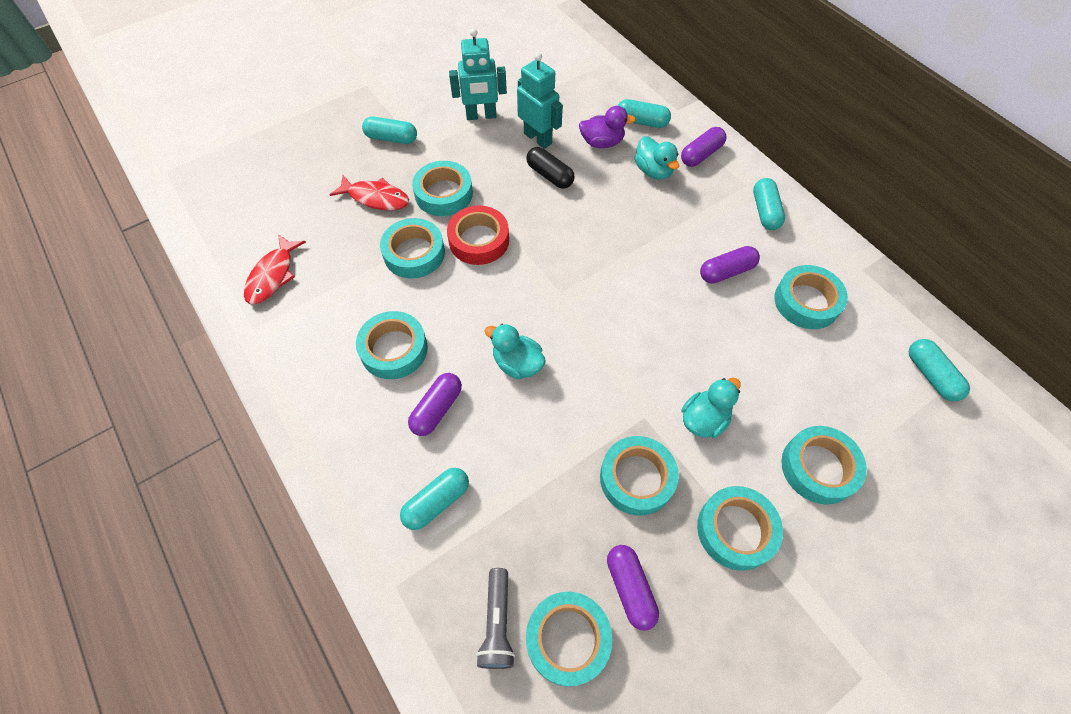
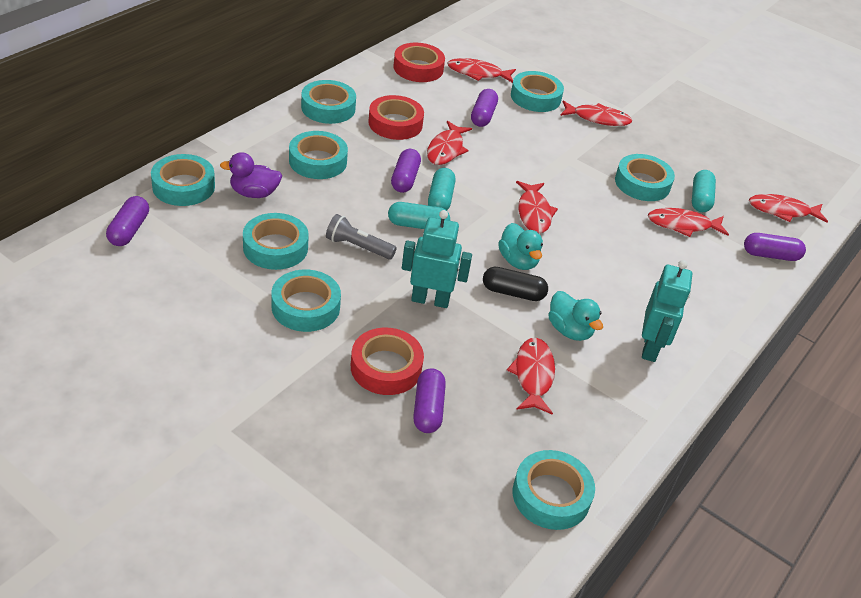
purple capsule: [408,373,462,436] [607,545,659,631] [681,127,727,167] [700,246,760,284] = 4 -> [106,196,149,246] [391,149,421,193] [413,368,446,433] [471,89,498,127] [744,233,806,261] = 5
red fish: [244,234,306,304] [330,175,409,211] = 2 -> [427,121,472,165] [447,58,516,83] [507,338,555,415] [516,181,558,233] [560,101,632,126] [648,208,729,237] [749,194,828,223] = 7
red tape: [447,205,509,265] = 1 -> [351,328,424,395] [368,95,424,140] [393,43,445,82] = 3
turquoise capsule: [362,116,417,144] [400,468,469,530] [618,99,671,128] [753,178,785,230] [909,339,970,402] = 5 -> [388,202,450,229] [428,168,456,210] [692,170,716,212] = 3
turquoise duck: [485,324,546,379] [635,136,679,180] [681,378,741,438] = 3 -> [498,223,543,270] [548,291,603,341] = 2

